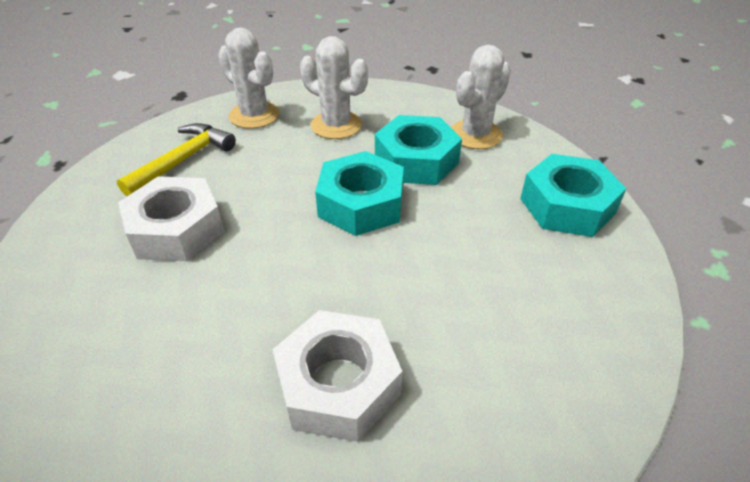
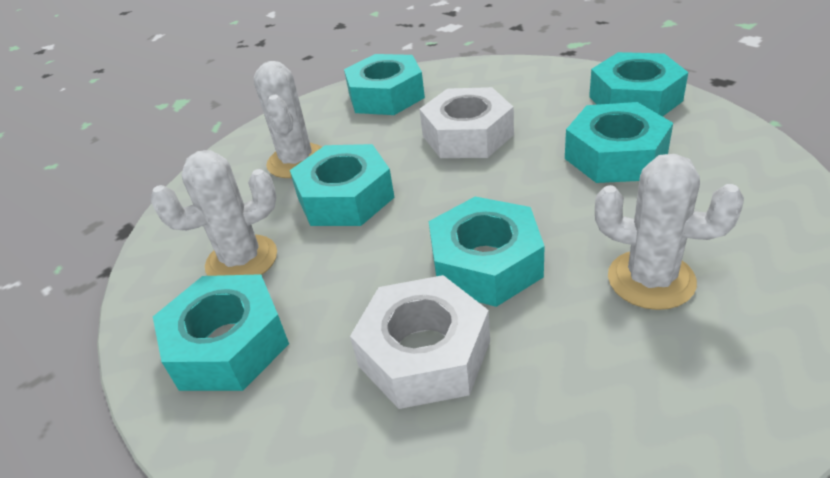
turquoise nut: [315,151,404,236] [375,115,462,185] [520,154,627,237] = 3 -> [153,274,289,391] [290,144,395,226] [344,54,425,115] [429,197,545,307] [565,102,673,183] [589,52,688,117] = 6
yellow hammer: [117,123,236,196] = 1 -> none = 0

